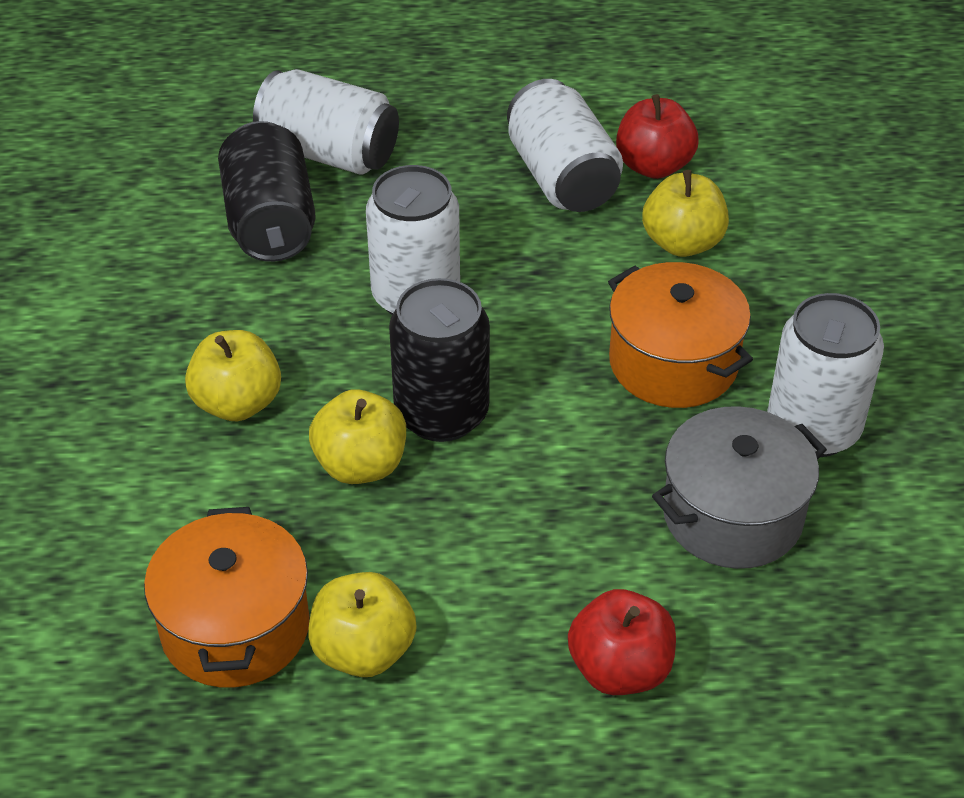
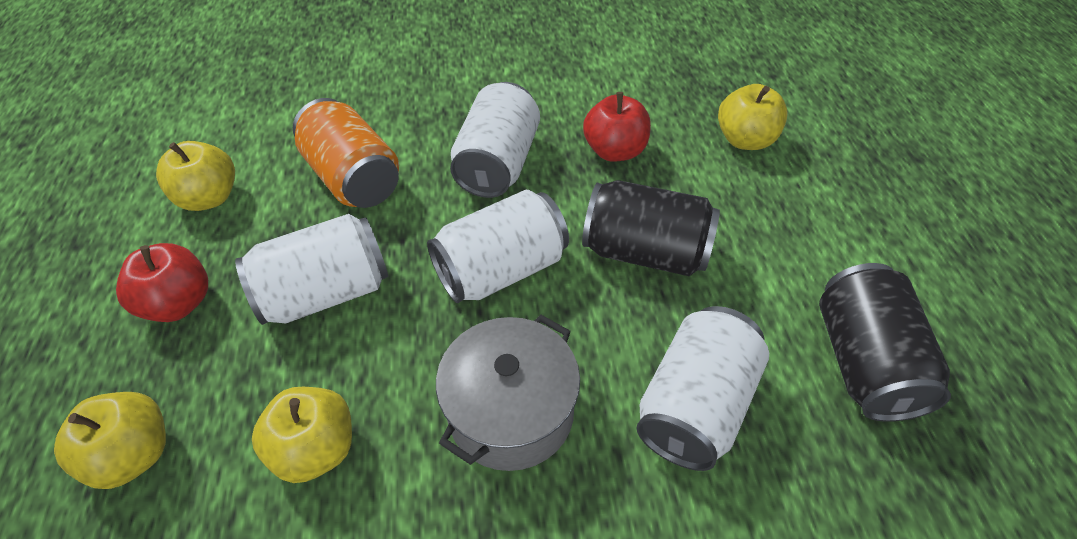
orange can: none = 0 -> [293,98,399,208] = 1
orange pot: [144,507,310,688] [608,262,753,408] = 2 -> none = 0

